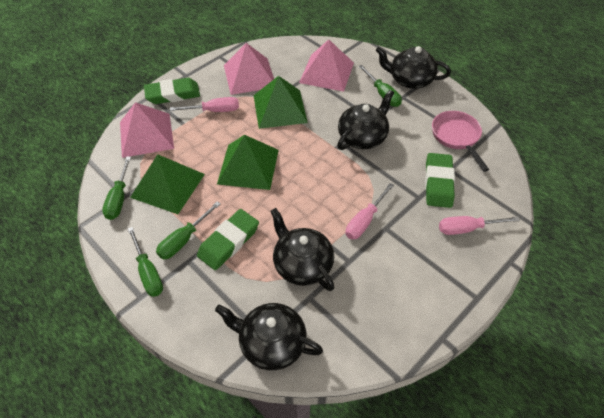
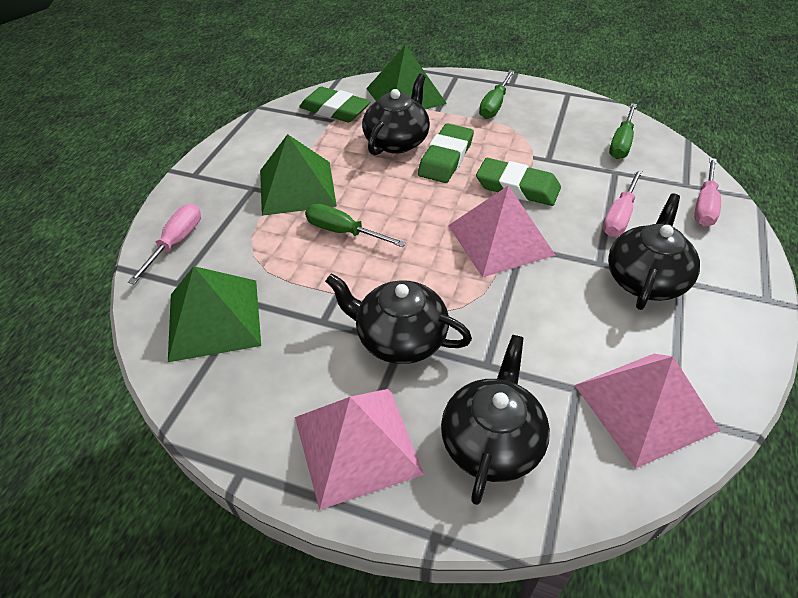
green screwdriver: [102,157,131,220] [128,227,163,297] [156,201,221,259] [359,65,402,107] = 4 -> [305,204,406,247] [479,70,515,119] [609,103,637,159] = 3
pink pan: [432,111,489,172] = 1 -> none = 0

